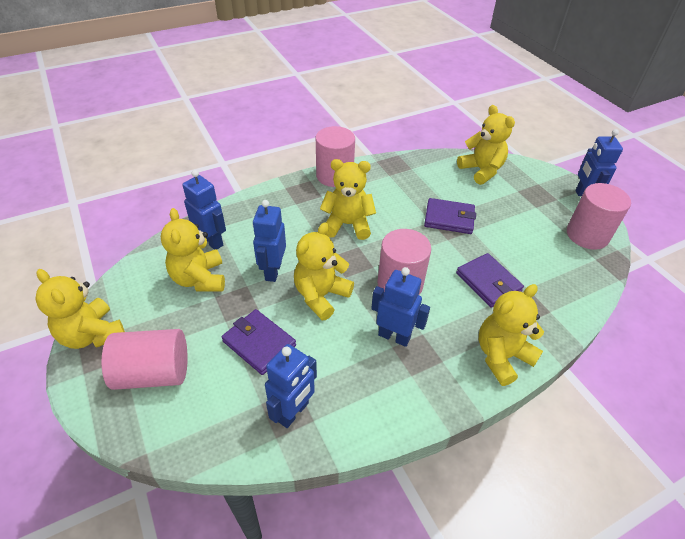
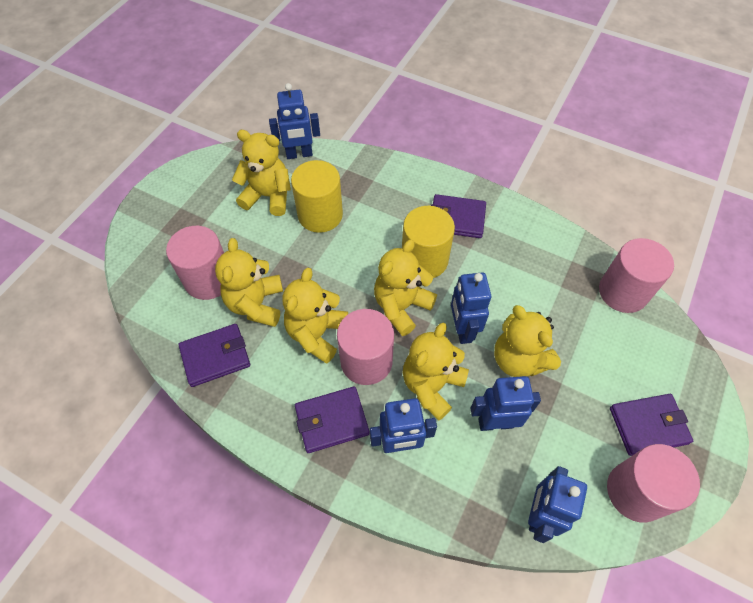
purple wallet: [222,309,296,375] [424,198,476,234] [456,253,524,307] = 3 -> [179,324,250,387] [295,386,369,453] [431,194,486,238] [610,394,693,456] = 4
yellow cylinder: none = 0 -> [291,160,343,233] [402,206,455,278] = 2

